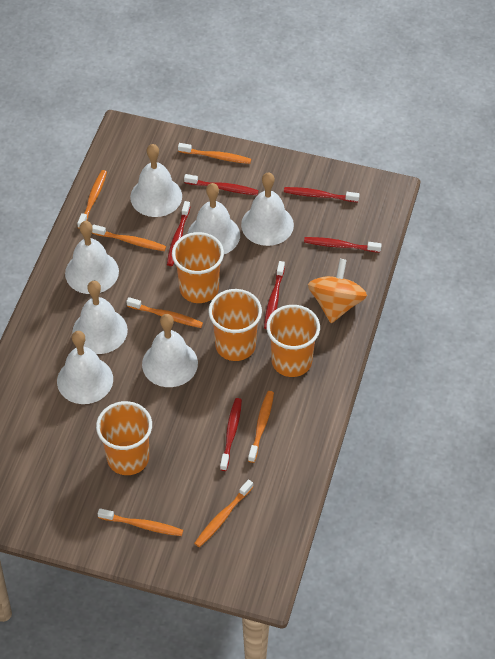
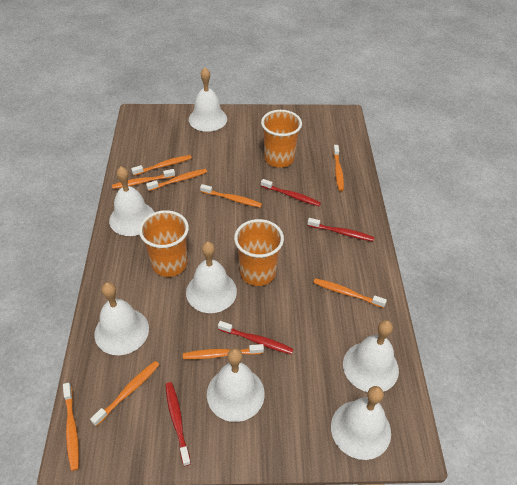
orange cup: [96,401,152,475] [172,232,224,303] [208,289,262,361] [266,305,320,377] = 4 -> [139,210,189,277] [234,219,284,286] [261,110,302,168] = 3
orange spinning top: [308,259,367,323] = 1 -> none = 0
orange toothbrush: [77,170,107,228] [92,225,166,251] [98,508,183,536] [126,297,203,328] [178,143,251,164] [194,479,253,547] [248,391,274,463] = 7 -> [63,383,79,471] [90,361,159,426] [112,169,175,189] [131,155,192,176] [146,169,207,191] [183,344,264,359] [200,184,262,208] [313,278,387,308] [333,145,344,191] = 9
red toothbrush: [167,201,190,266] [184,174,259,195] [220,398,242,471] [264,261,285,329] [284,187,360,202] [304,237,382,253] = 6 -> [165,382,191,466] [218,321,294,354] [261,179,321,206] [308,218,374,241] = 4

